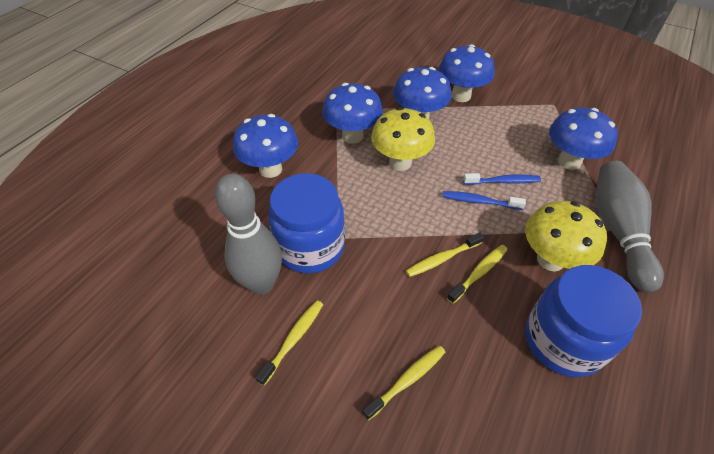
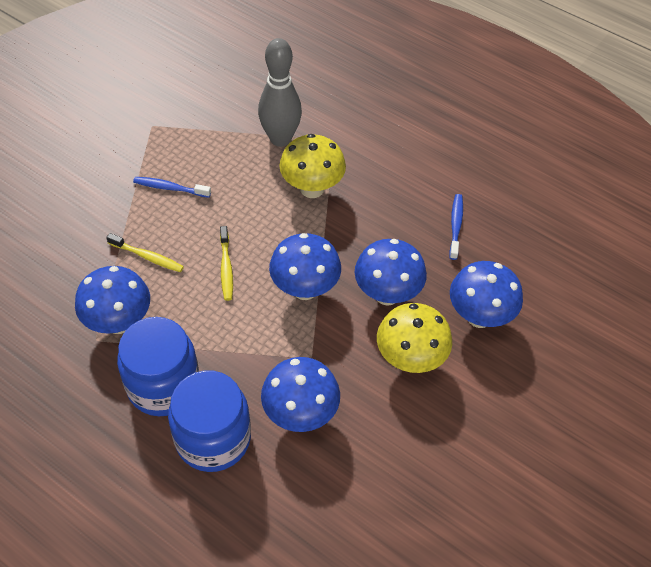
grey bowling pin: [215,174,282,295] [596,161,664,292] = 2 -> [258,38,302,147] = 1
yellow toothbrush: [255,300,323,386] [362,346,445,420] [406,232,484,277] [447,245,508,304] = 4 -> [106,233,184,272] [220,226,233,301] = 2

